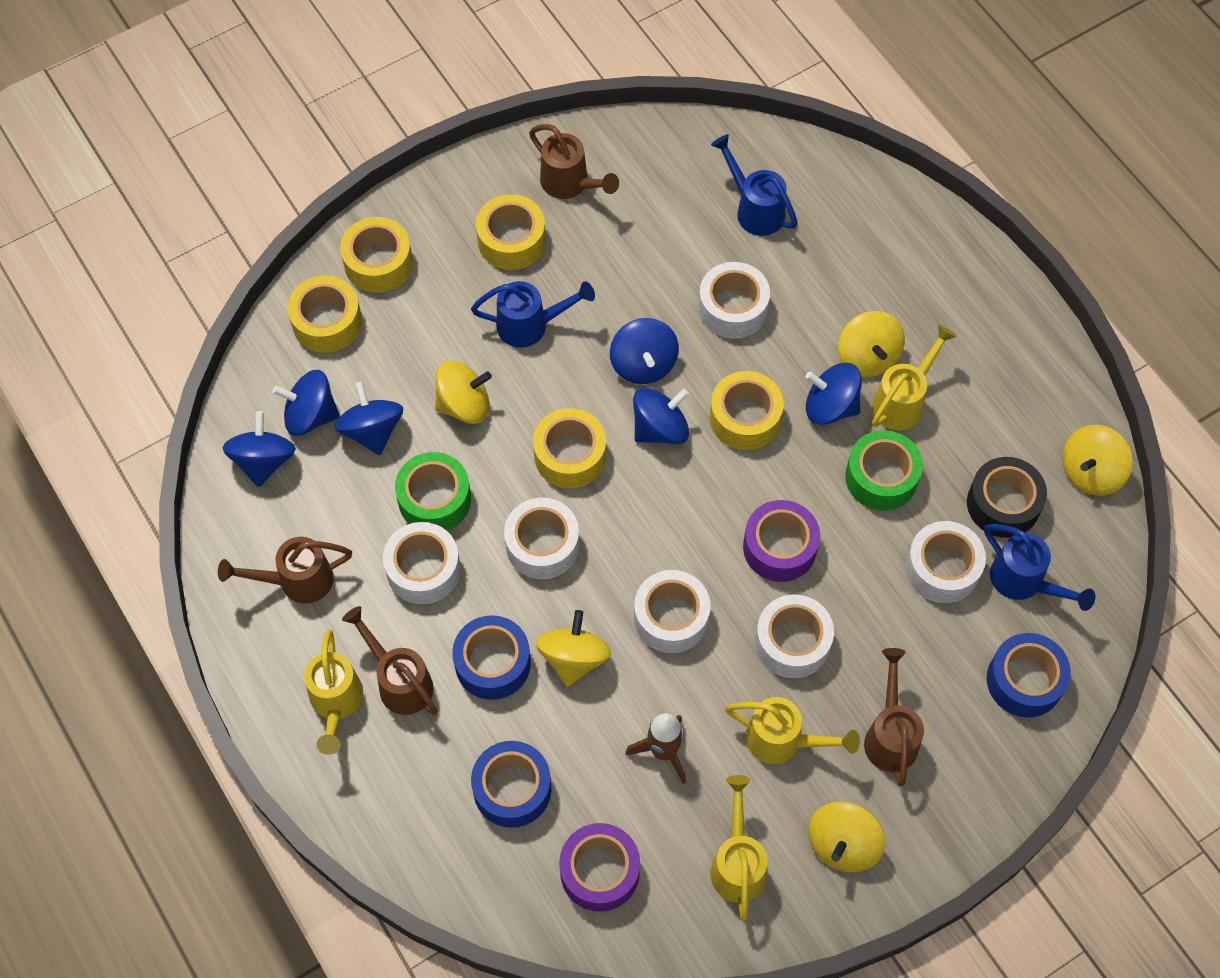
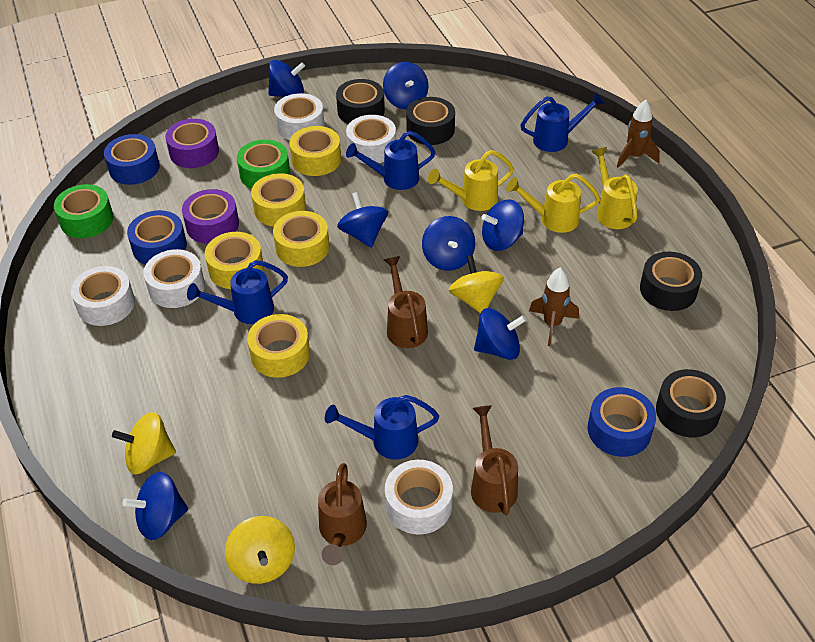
black tape: [967,457,1047,538] = 1 -> [336,79,385,124] [406,97,455,145] [640,252,702,311] [656,369,726,437] = 4
blue spinning top: [222,411,296,487] [273,370,340,436] [334,382,403,455] [610,318,679,384] [633,388,689,444] [806,363,862,425] = 6 -> [123,472,188,540] [268,60,305,97] [337,192,388,248] [383,62,429,109] [422,216,475,271] [474,308,526,360] [481,199,524,251] = 7
blue watering can: [471,281,595,348] [711,134,798,236] [984,524,1095,611] = 3 -> [187,260,288,324] [325,395,439,459] [346,131,435,190] [521,92,605,152] = 4
brown rocket: [625,713,686,784] = 1 -> [529,267,579,346] [617,100,660,168] = 2
brown watering can: [218,537,352,604] [342,606,438,715] [529,124,619,199] [864,648,924,786] = 4 -> [318,463,367,565] [384,256,428,348] [471,405,518,515] = 3
white tape: [383,522,461,604] [504,498,579,579] [634,570,711,653] [698,262,770,339] [755,595,834,678] [905,521,986,603] = 6 -> [71,266,135,326] [143,249,205,308] [274,93,324,140] [346,115,396,164] [385,460,453,535] = 5
yellow spinning top: [435,360,492,424] [536,610,611,687] [808,801,885,872] [838,311,905,377] [1062,425,1133,496] = 5 -> [112,412,176,474] [225,516,295,584] [449,255,504,313] = 3
yellow watering can: [304,630,363,755] [710,775,768,920] [725,697,860,764] [872,325,957,430] = 4 -> [428,150,514,211] [506,173,600,233] [592,147,638,229] = 3

